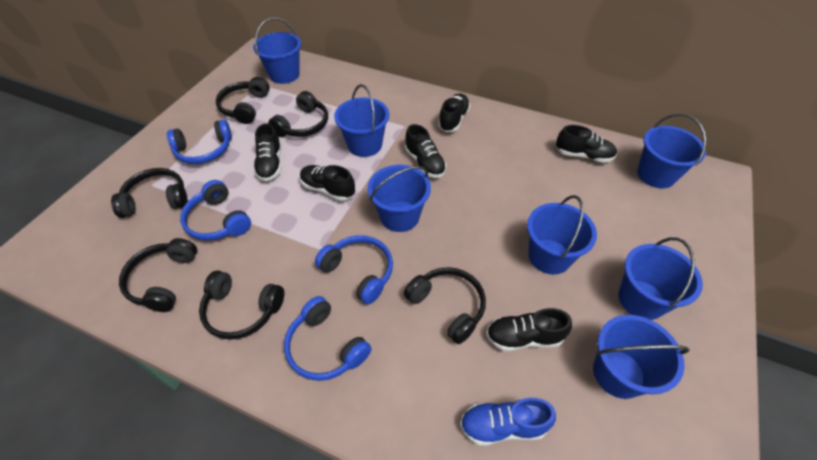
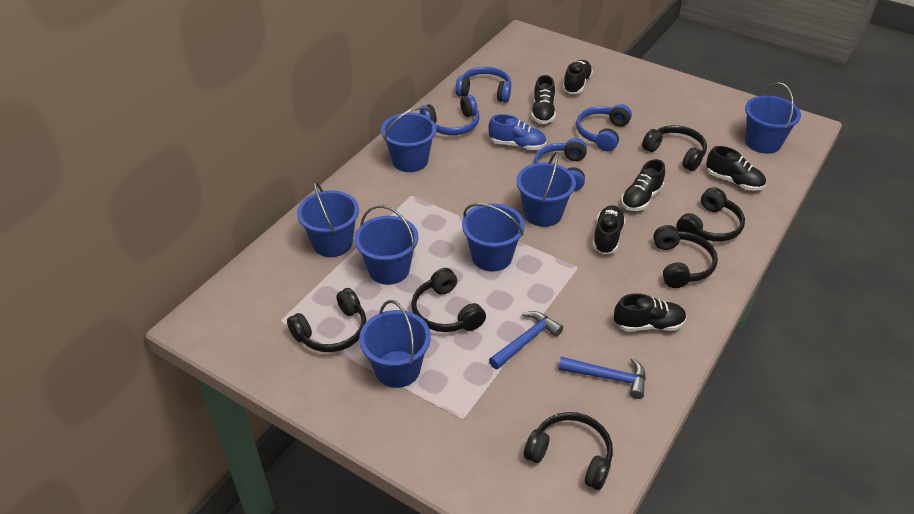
blue hammer: none = 0 -> [489,311,563,369] [558,357,646,399] = 2

